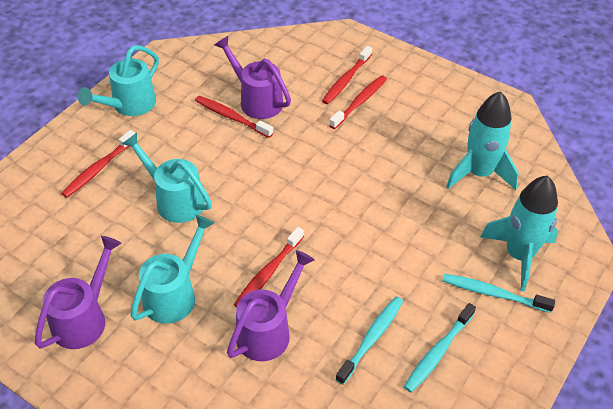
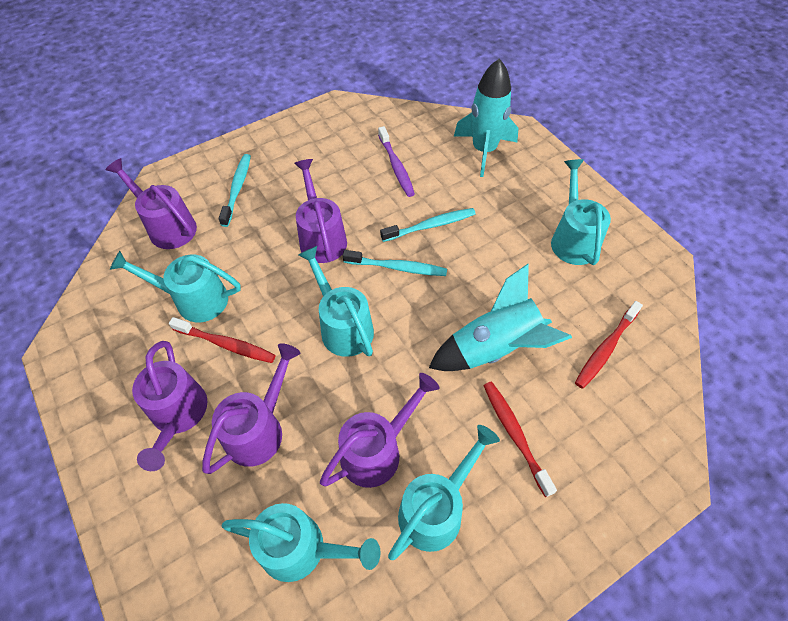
purple toothbrush: none = 0 -> [378,126,415,197] = 1
purple watering can: [35,236,122,349] [215,36,291,119] [227,250,315,361] = 3 -> [105,158,197,249] [132,341,207,471] [202,343,300,474] [294,159,347,263] [320,373,439,488] = 5
red toothbrush: [61,130,135,198] [195,96,273,138] [234,227,304,308] [322,46,372,104] [329,75,387,129] = 5 -> [169,317,276,363] [483,381,557,497] [575,301,643,389] = 3
turquoise watering can: [78,45,159,116] [122,133,212,223] [130,214,215,324] = 3 -> [110,251,241,322] [221,503,381,582] [298,246,374,357] [388,425,500,560] [551,159,611,265] = 5

